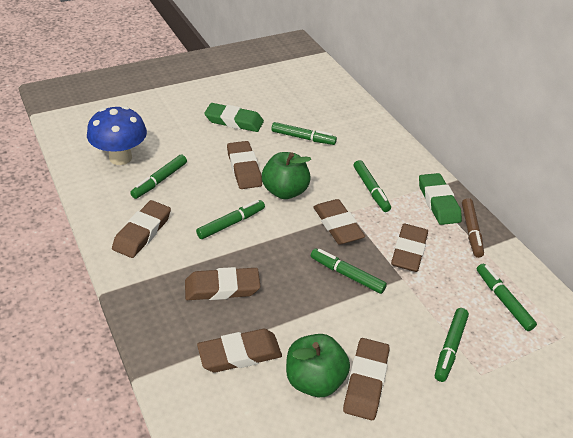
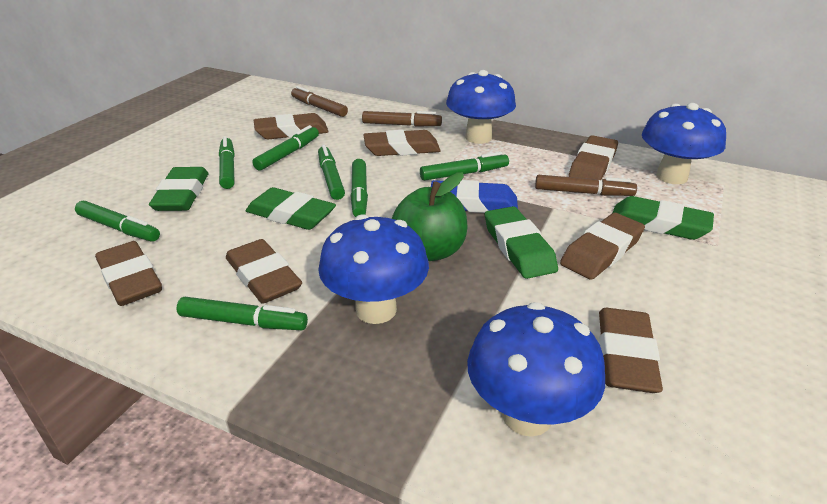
blue eraser: none = 0 -> [431,180,518,213] = 1
blue mushroom: [87,106,147,165] = 1 -> [318,214,429,324] [446,70,516,144] [467,302,605,437] [642,103,726,184] = 4
brown marker: [462,198,484,258] = 1 -> [291,86,348,117] [362,111,442,127] [535,175,637,196] = 3
green apple: [262,152,311,199] [286,334,350,397] = 2 -> [392,172,467,261] = 1
green eraser: [204,103,264,132] [419,173,462,225] = 2 -> [149,167,208,211] [246,187,336,230] [485,206,558,279] [613,196,714,240] = 4

